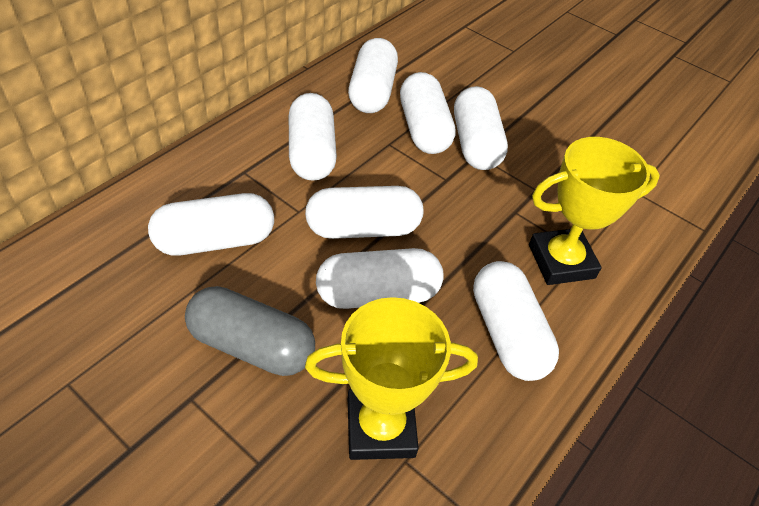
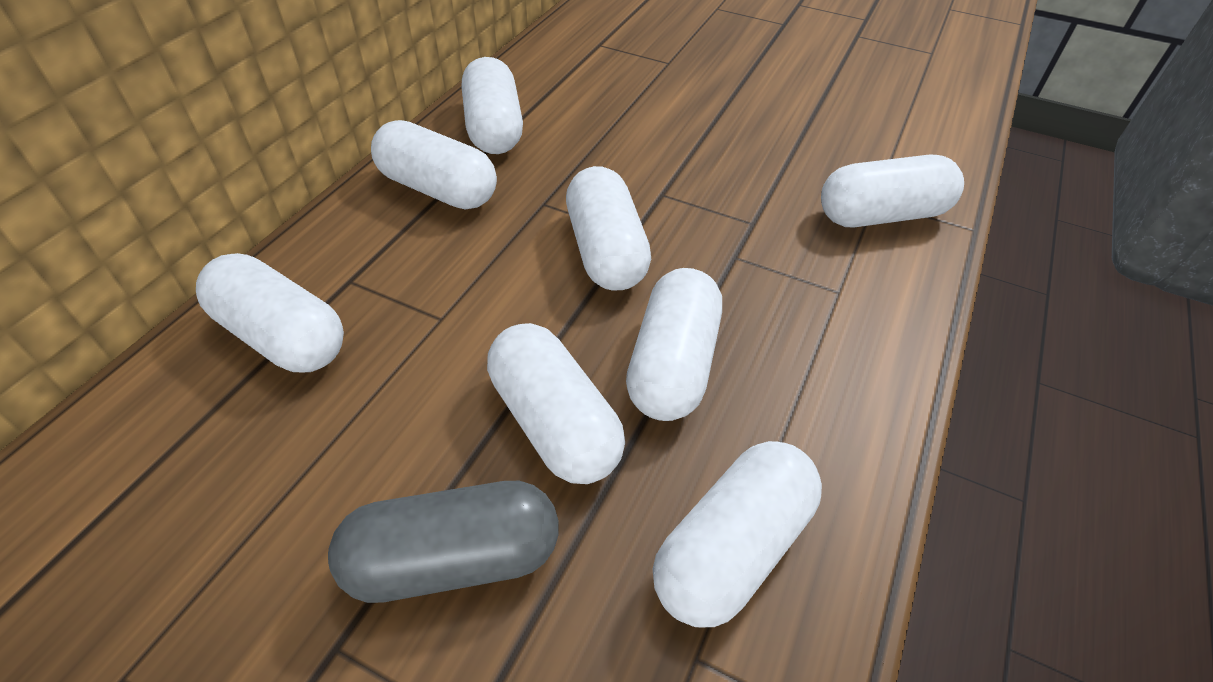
yellow trophy: [305,297,478,460] [529,137,660,285] = 2 -> none = 0

